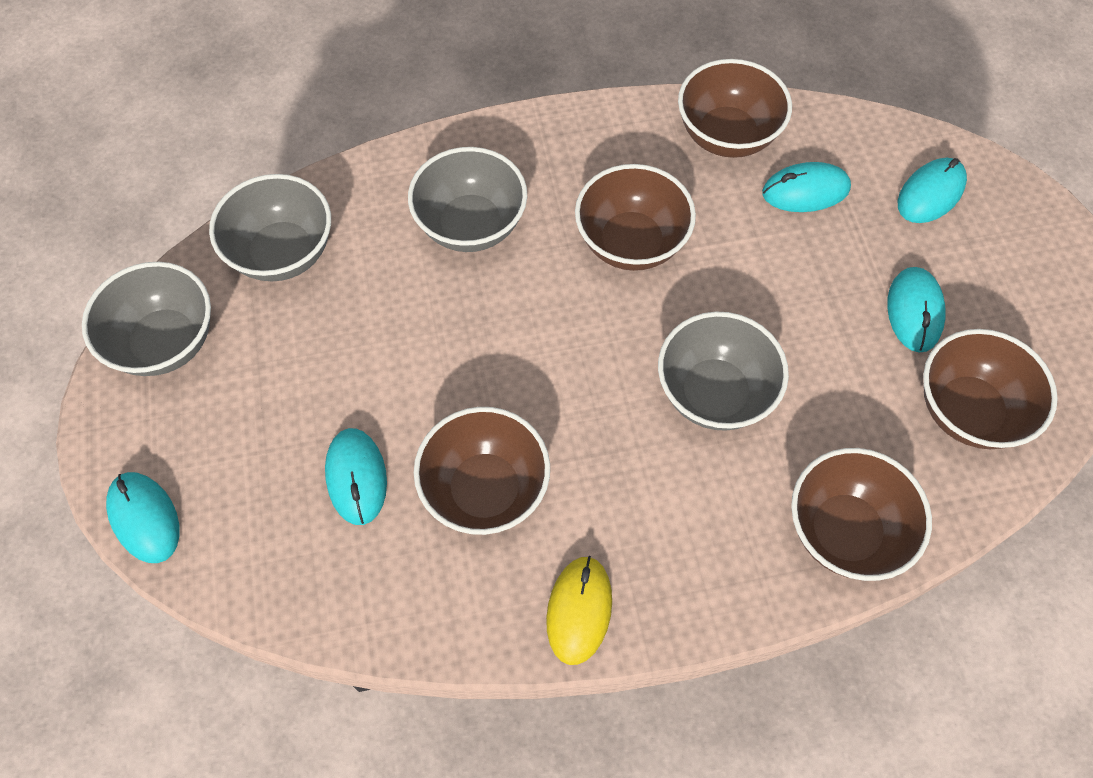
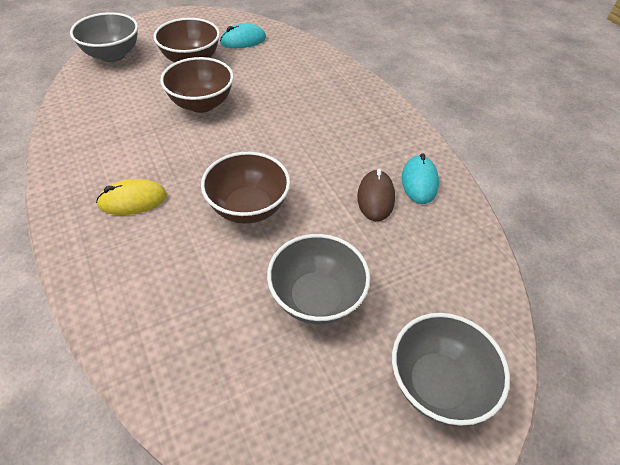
brown bowl: [414,407,550,535] [575,164,696,271] [678,59,792,158] [791,448,932,581] [923,329,1058,449] = 5 -> [154,18,220,62] [160,57,234,113] [201,152,290,224] = 3
brown mouse: none = 0 -> [357,168,395,221] = 1
grey bowl: [82,262,211,376] [209,174,331,281] [408,147,527,252] [658,312,789,431] = 4 -> [70,12,138,62] [267,234,370,324] [392,313,510,426] = 3
turquoise mouse: [106,472,180,563] [325,428,387,525] [762,162,851,212] [887,267,946,353] [898,158,967,223] = 5 -> [220,23,266,48] [402,153,439,204] = 2

